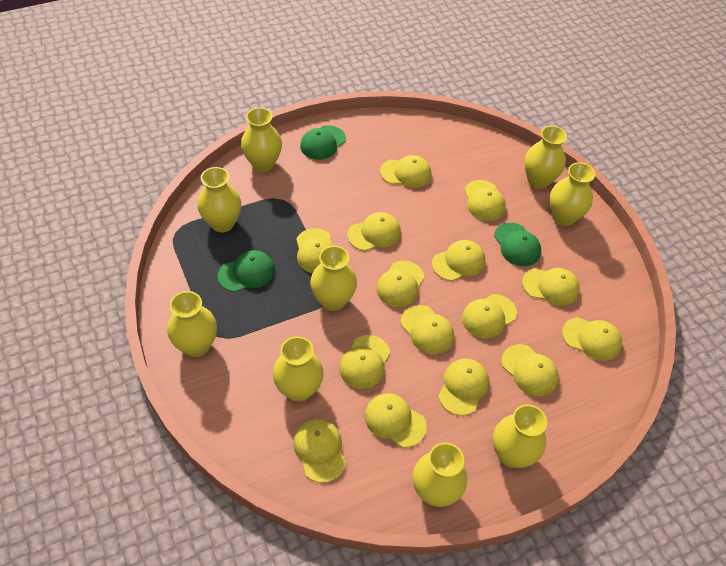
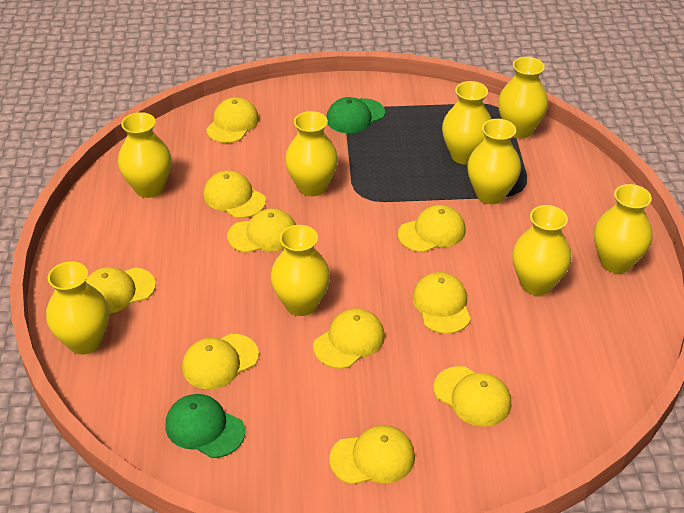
green cap: [218,250,275,292] [300,125,346,160] [494,223,541,266] = 3 -> [166,394,245,458] [326,97,385,133] = 2
yellow cap: [293,419,346,483] [296,228,334,273] [339,335,390,389] [347,212,401,251] [365,393,427,448] [376,261,424,307] [380,155,431,188] [401,305,454,354] [432,240,485,281] [438,359,489,416] [462,294,517,338] [464,180,506,221] [501,344,559,396] [522,268,580,306] [562,317,622,361] = 15 -> [85,267,156,314] [182,334,259,389] [203,170,266,218] [206,97,259,143] [227,208,296,253] [313,308,385,369] [329,425,415,484] [398,205,466,253] [412,272,471,334] [433,366,511,427] = 10

